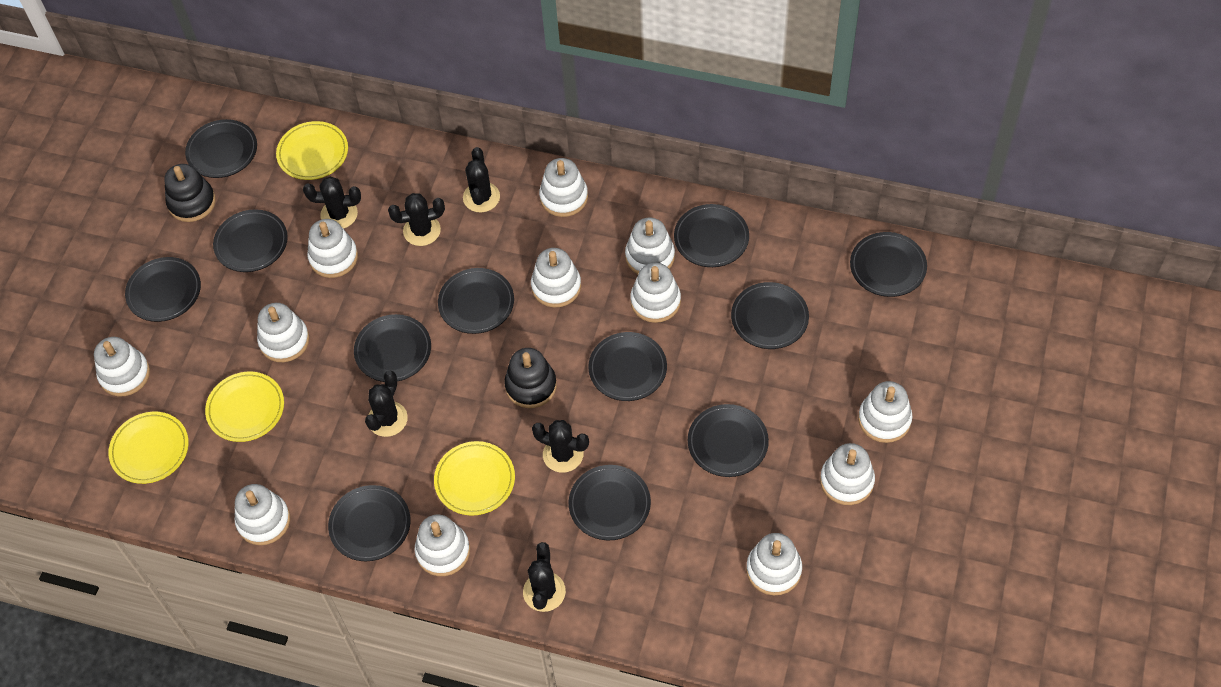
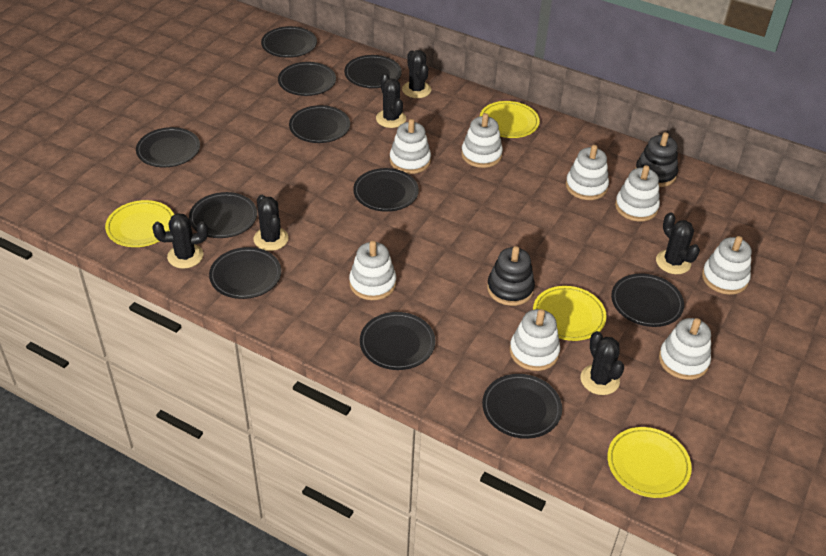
black plate: [125,257,201,322] [185,119,257,178] [213,209,288,272] [328,485,410,561] [354,314,431,382] [438,268,514,334] [569,465,651,540] [588,332,667,401] [674,204,749,267] [688,404,769,477] [731,282,809,349] [850,232,927,297] = 12 -> [136,127,200,167] [189,192,257,238] [209,247,281,299] [261,26,317,58] [278,62,336,96] [289,105,350,143] [344,55,402,88] [353,168,419,212] [360,312,435,370] [482,374,562,439] [611,273,684,327] = 11
white stacking toy: [94,337,150,397] [235,484,290,545] [257,303,309,362] [307,219,358,278] [415,515,470,576] [531,248,581,308] [539,158,588,217] [625,218,675,274] [630,263,681,323] [746,533,802,595] [820,443,875,505] [858,381,912,443] = 12 -> [349,241,396,300] [390,119,431,174] [461,113,503,168] [510,309,560,371] [566,145,609,200] [615,165,660,221] [659,318,711,380] [702,236,752,295] = 8

